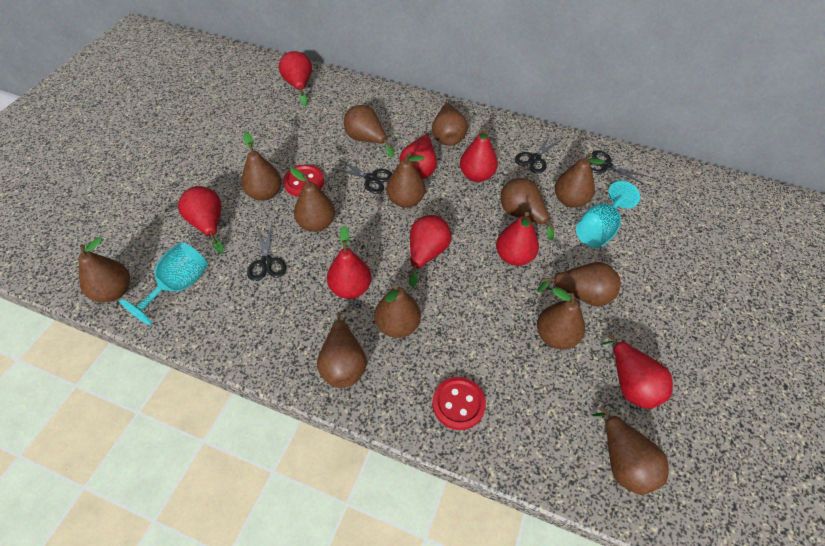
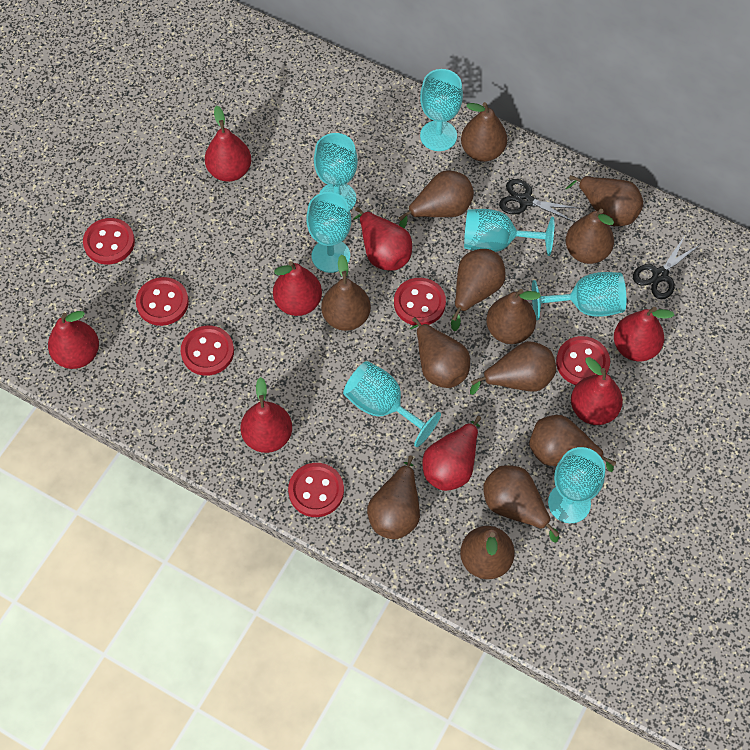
black scissors: [247,225,286,281] [331,159,392,194] [515,135,562,174] [590,150,649,185] = 4 -> [499,179,578,222] [633,237,699,299] = 2
red button: [283,165,324,197] [432,377,486,430] = 2 -> [83,218,135,264] [136,277,189,326] [181,326,234,376] [288,463,344,517] [394,278,446,325] [556,336,610,385] = 6
turquoise goblet: [119,242,208,325] [576,181,640,248] = 2 -> [306,192,351,273] [314,133,358,210] [343,361,441,447] [420,69,463,151] [464,209,554,256] [532,272,626,320] [548,447,605,523] = 7

